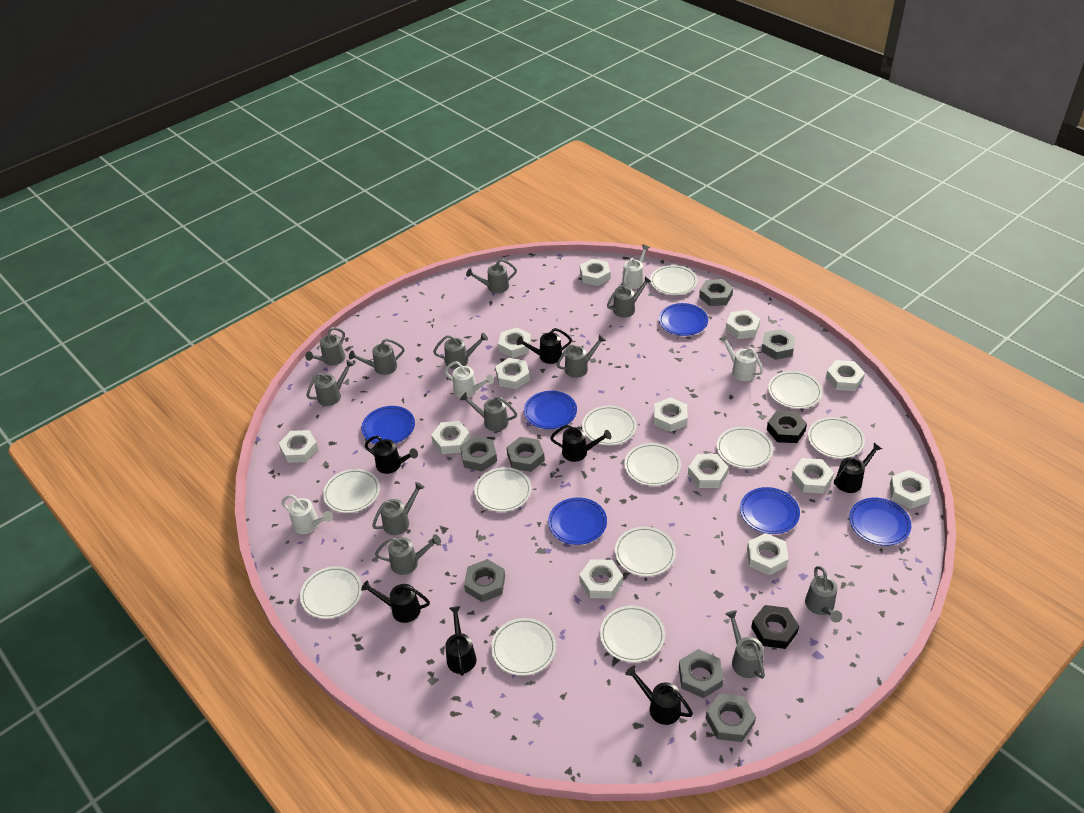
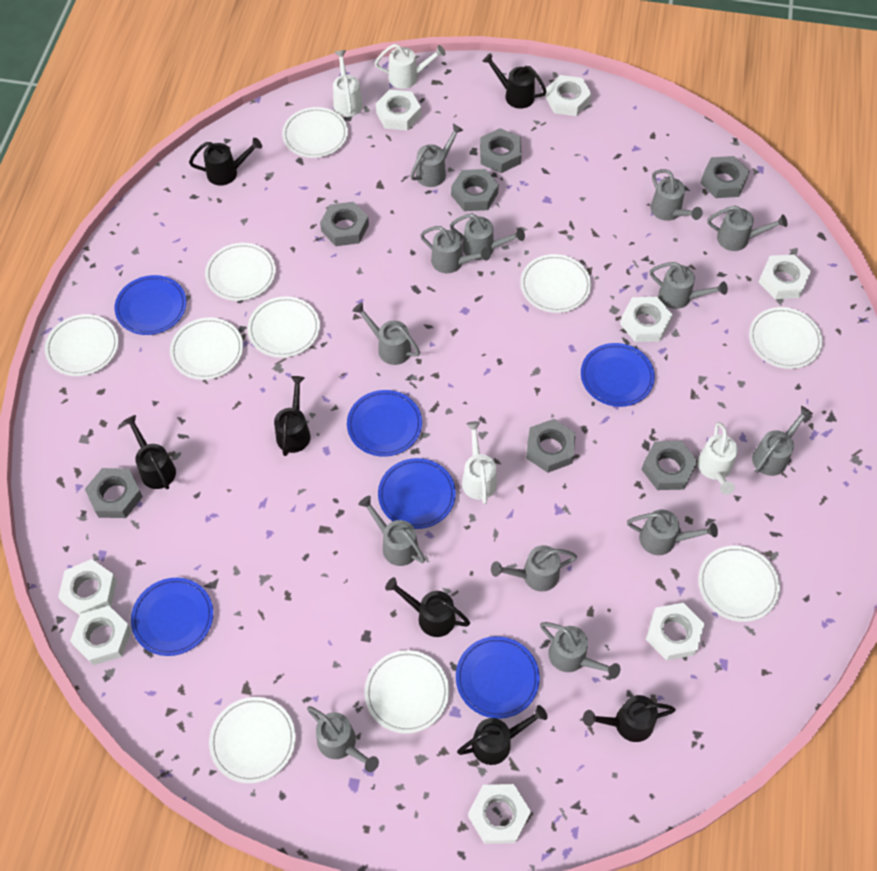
black nut: [751,605,799,649] [767,410,807,443] = 2 -> none = 0
grey watering can: [305,327,345,365] [306,360,355,406] [349,339,405,375] [372,482,425,535] [375,534,441,575] [433,333,488,369] [460,392,517,431] [466,259,517,293] [557,335,606,378] [607,276,652,318] [726,610,765,679] [805,566,842,623] = 12 -> [307,706,379,772] [352,302,420,365] [358,496,425,566] [410,124,463,187] [420,226,491,273] [450,214,525,260] [491,545,577,592] [540,622,620,679] [627,509,718,555] [650,262,728,309] [651,169,703,221] [708,206,787,251] [752,406,813,476] = 13
white nut: [278,430,319,463] [431,421,470,454] [495,358,530,389] [498,327,531,358] [579,559,623,599] [580,259,610,286] [654,397,687,432] [688,454,729,488] [726,310,760,339] [747,533,789,576] [791,458,834,493] [826,360,865,391] [890,470,931,509] = 13 -> [58,559,117,615] [70,606,132,665] [376,90,421,131] [468,784,531,844] [546,75,591,116] [620,297,673,342] [646,603,705,661] [759,254,811,299] = 8
white plate: [300,566,362,619] [323,469,380,513] [474,467,532,512] [491,618,556,676] [582,405,636,445] [600,606,665,662] [615,527,676,577] [624,443,681,486] [650,265,698,295] [717,427,773,469] [768,371,822,409] [808,417,865,459] = 12 -> [45,314,118,376] [170,318,243,380] [205,243,276,301] [209,697,296,783] [248,297,320,358] [282,107,348,158] [365,650,449,733] [520,254,591,313] [698,546,780,622] [749,307,823,369] = 10

